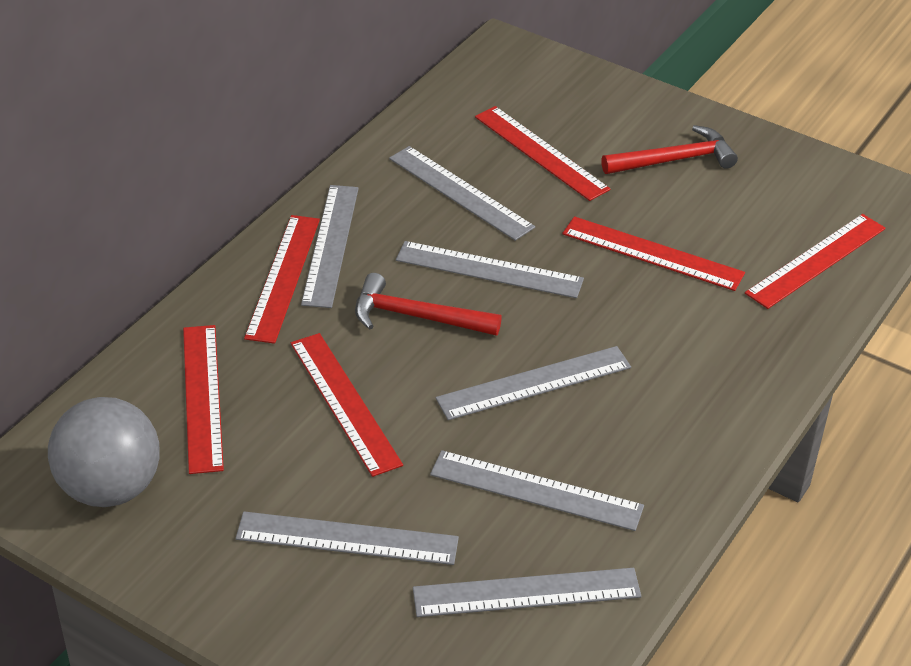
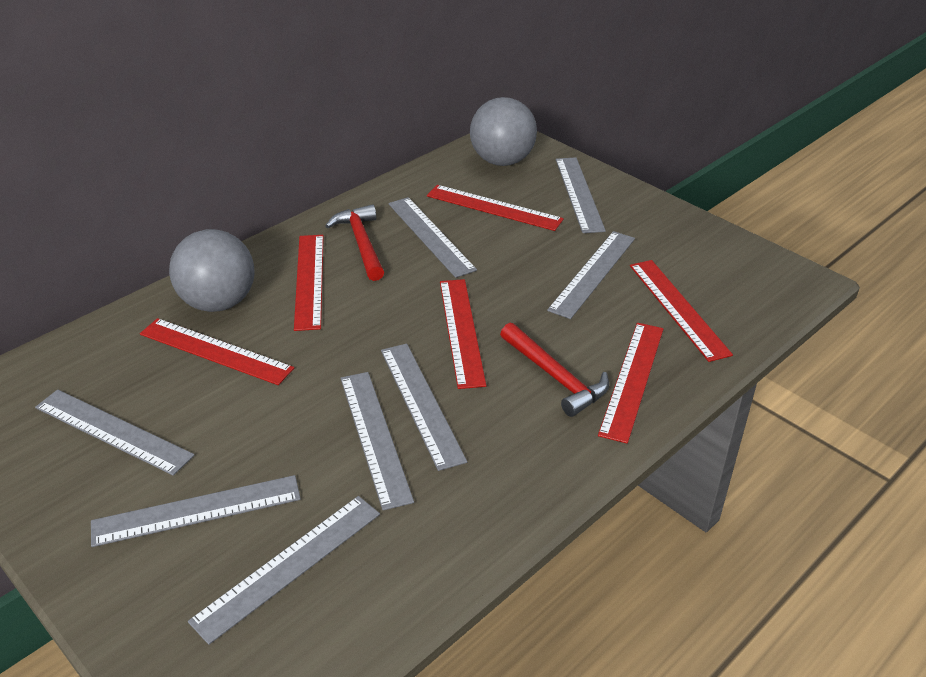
grey ball: [48,397,160,507] = 1 -> [169,229,255,312] [470,97,537,166] = 2
grey ruler: [236,511,459,565] [301,185,359,308] [389,146,535,241] [396,241,584,298] [413,568,641,617] [430,450,644,531] [436,346,631,420] = 7 -> [35,389,194,476] [91,475,301,547] [188,496,380,645] [340,372,414,510] [381,344,467,471] [388,197,477,278] [547,231,635,319] [556,157,606,233] = 8

